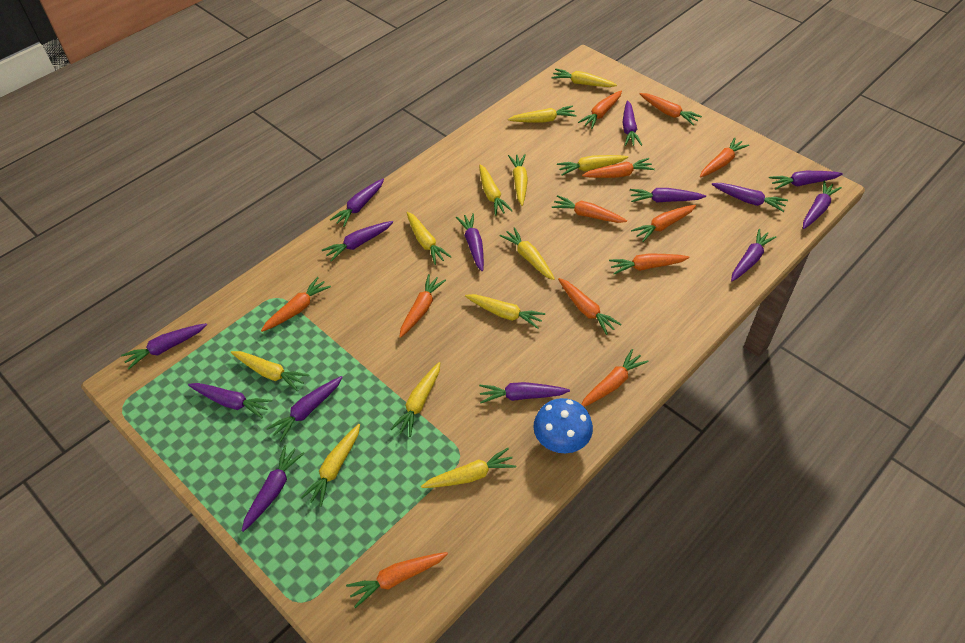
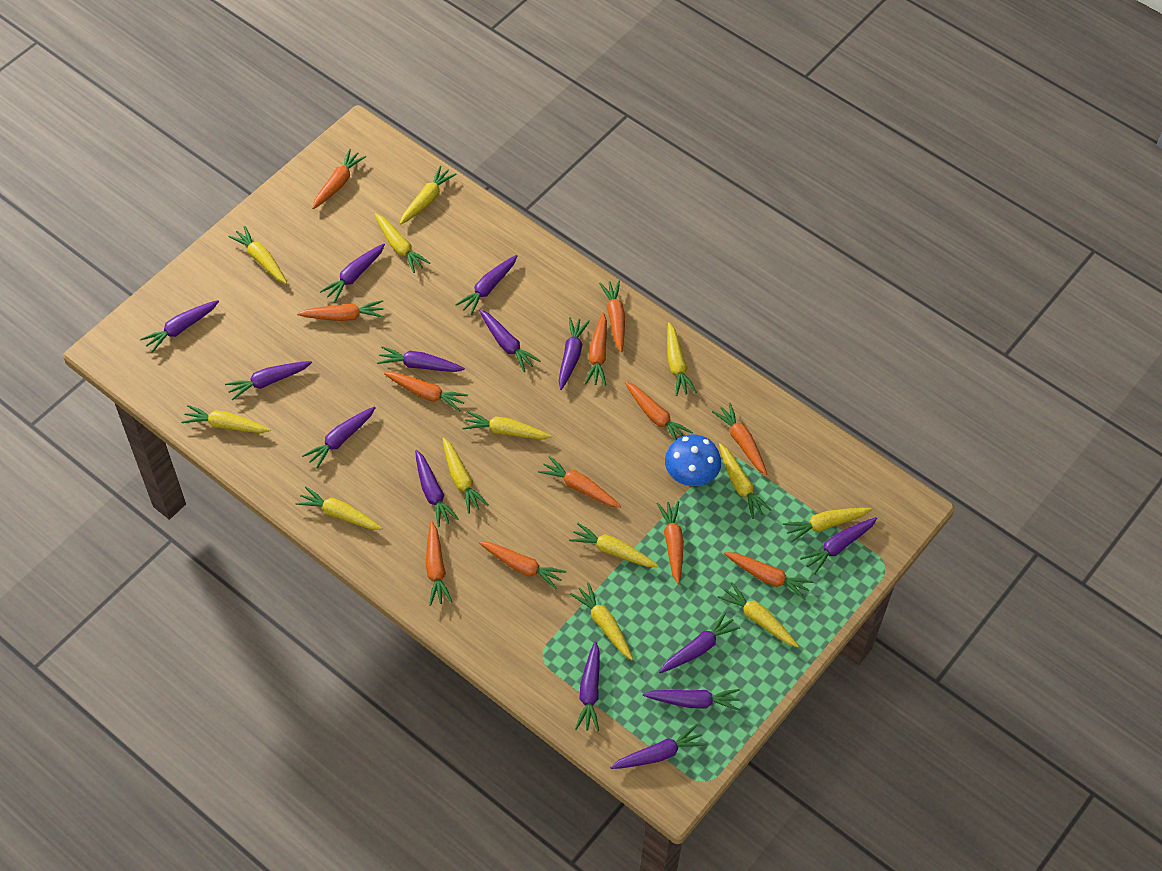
yellow carrot: [231,351,309,392] [301,424,360,507] [390,362,440,437] [407,212,452,265] [421,448,516,488] [465,294,545,329] [479,164,513,216] [500,227,555,280] [508,106,577,123] [508,154,528,206] [551,68,617,87] [557,155,628,176] = 12 -> [181,405,270,433] [228,226,287,284] [296,487,383,530] [375,213,430,273] [400,166,456,225] [442,438,489,514] [462,411,552,439] [569,523,658,567] [570,582,633,660] [667,322,697,396] [717,582,799,647] [719,443,772,519] [783,508,872,543] = 13

